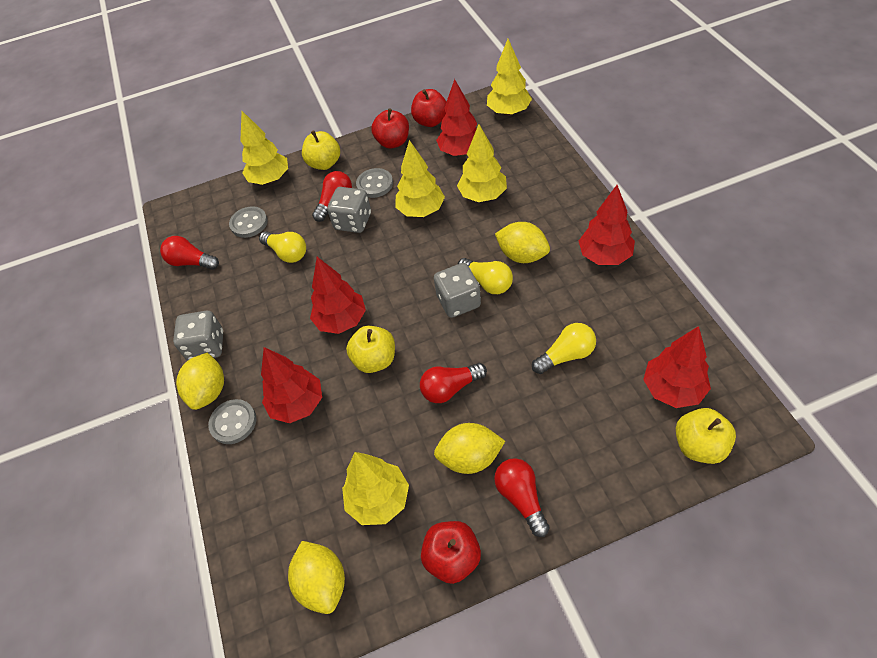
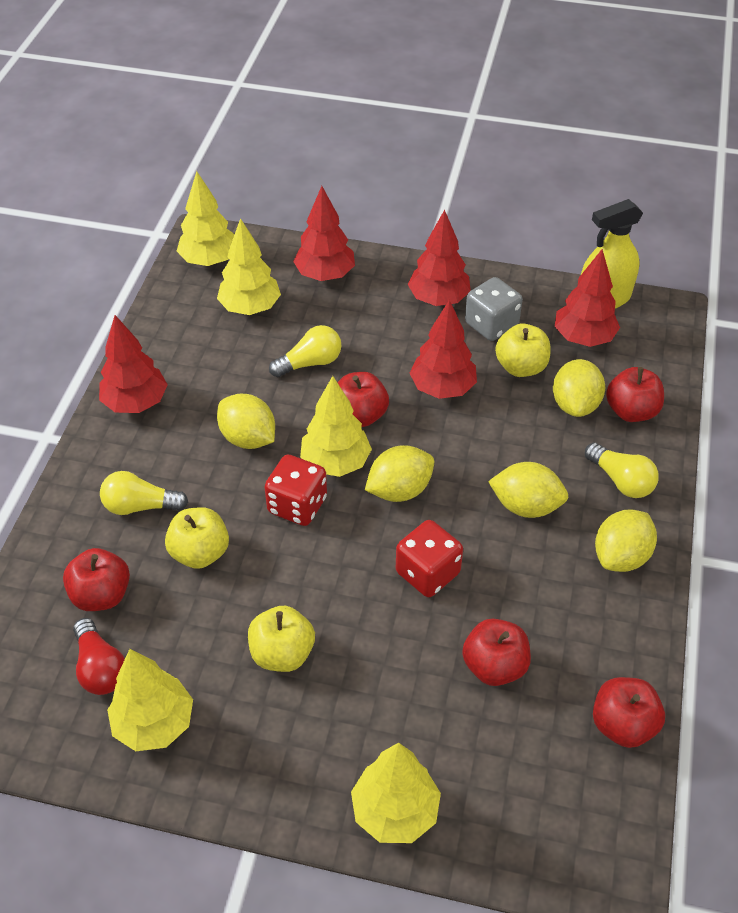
grey button: [208,399,256,444] [229,206,268,238] [356,168,393,198] = 3 -> none = 0
grey dice: [173,311,223,361] [327,187,371,233] [434,263,481,318] = 3 -> [465,277,523,341] = 1
red apple: [371,108,409,149] [411,89,446,127] [421,521,481,584] = 3 -> [63,548,130,611] [338,372,389,427] [462,619,531,686] [593,677,665,748] [606,367,664,422] = 5
red dice: none = 0 -> [264,454,327,526] [396,520,463,597] = 2
red light bulb: [160,236,219,270] [312,171,352,222] [420,363,487,403] [494,458,550,537] = 4 -> [73,618,125,695] = 1
yellow lemon: [176,352,224,410] [288,541,345,614] [434,423,505,474] [495,222,550,263] = 4 -> [217,394,275,449] [365,445,434,502] [488,462,568,518] [553,359,605,417] [595,510,657,572] = 5
yellow spray bottle: none = 0 -> [581,199,643,309] = 1

